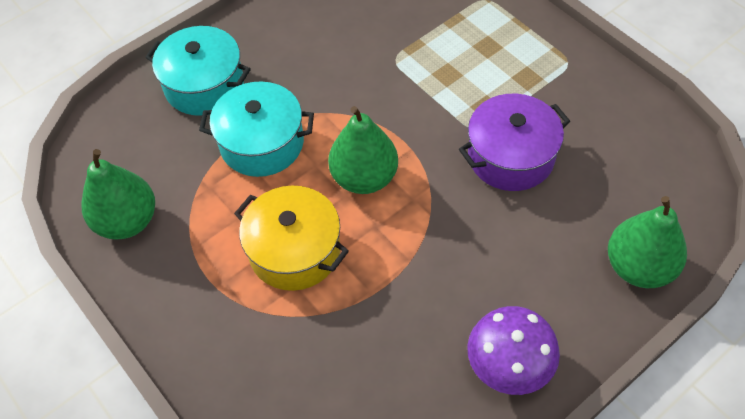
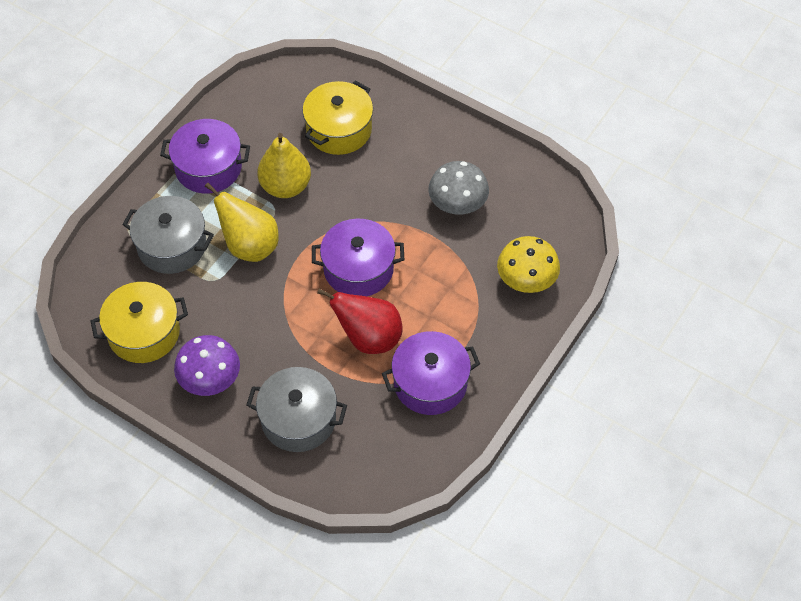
green pear: [82,149,155,239] [328,106,398,194] [608,196,687,288] = 3 -> none = 0
grey mushroom: none = 0 -> [428,161,489,215] = 1
grey pot: none = 0 -> [122,196,214,274] [247,367,347,452] = 2
purple pot: [459,94,570,191] = 1 -> [160,119,250,194] [312,219,404,296] [382,331,480,415] = 3
red pear: none = 0 -> [317,288,402,354] = 1
turquoise pot: [146,26,251,116] [199,81,314,177] = 2 -> none = 0
yellow mushroom: none = 0 -> [497,236,560,293] = 1
yellow pear: none = 0 -> [205,182,279,262] [257,133,311,198] = 2
yellow pot: [234,186,349,291] = 1 -> [90,282,188,363] [302,81,373,155] = 2

